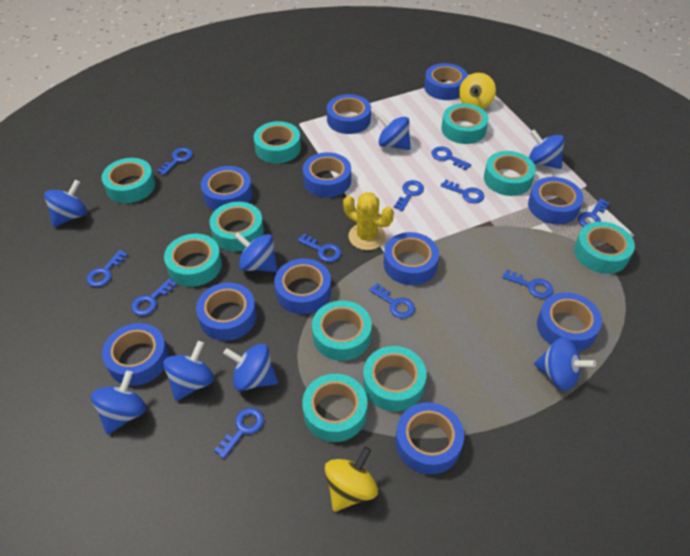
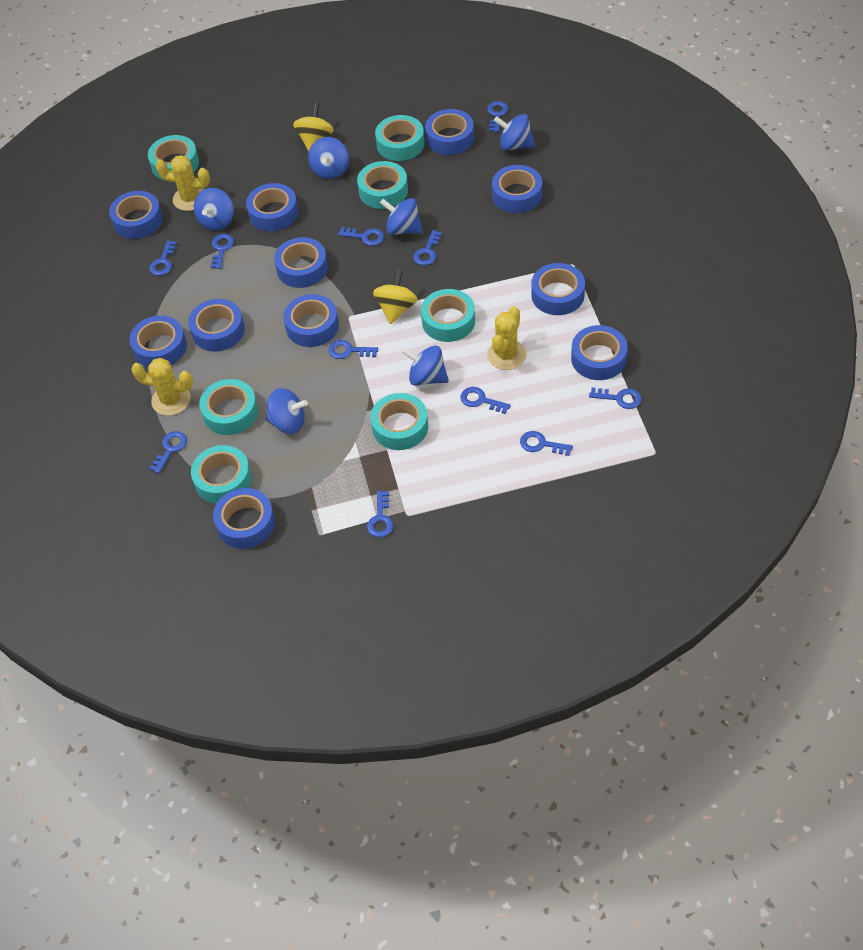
blue spinning top: [44,180,87,227] [91,370,146,435] [163,341,214,401] [223,344,278,391] [234,232,278,272] [377,113,411,150] [529,129,564,169] [534,337,596,391] = 8 -> [194,188,234,230] [265,388,308,434] [308,137,349,179] [380,198,423,235] [402,346,449,386] [494,114,535,151] = 6
turquoise tape: [101,158,155,203] [164,234,222,287] [210,202,264,252] [254,121,301,164] [302,374,367,442] [312,300,372,361] [363,346,427,411] [441,103,489,144] [484,151,536,196] [574,222,635,274] = 10 -> [148,135,199,181] [191,445,252,504] [199,379,258,435] [357,161,408,209] [370,393,428,450] [375,115,425,161] [421,289,475,342] = 7
yellow cactus: [343,192,394,250] = 1 -> [131,358,193,416] [155,155,210,211] [487,306,526,370] = 3

